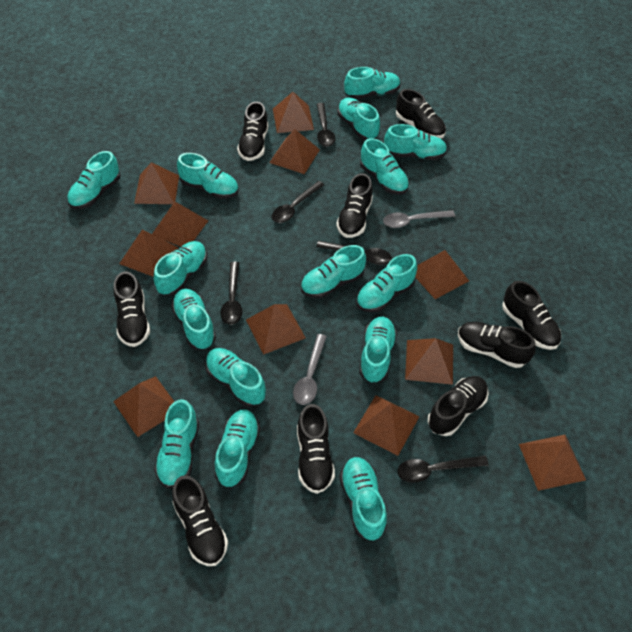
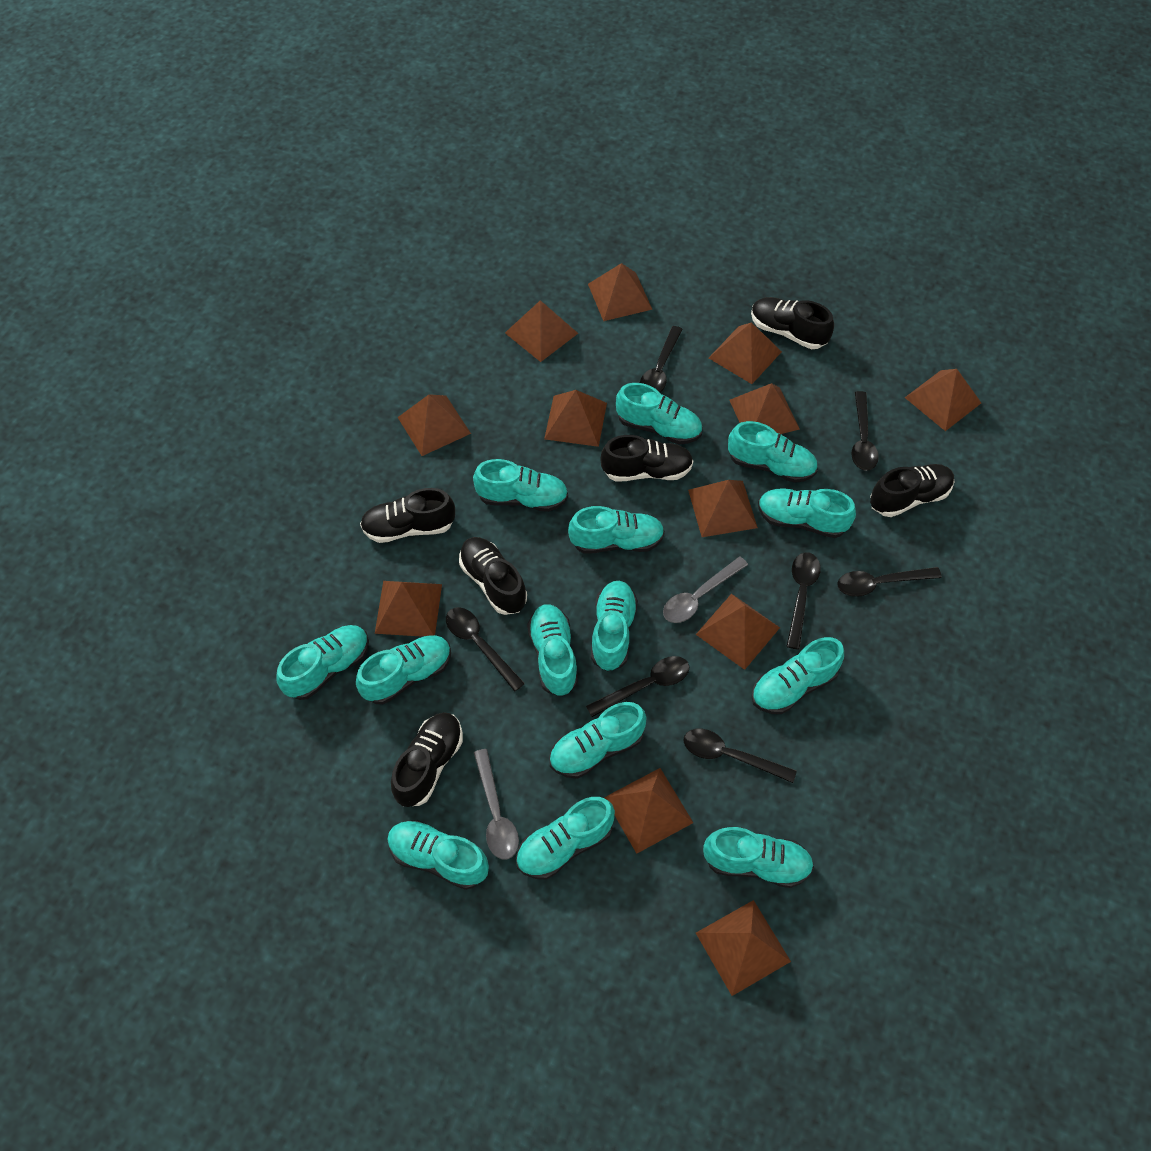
black shoe: [114,272,150,347] [172,475,228,566] [237,102,268,161] [297,404,335,494] [336,173,373,238] [396,89,446,139] [428,376,489,436] [458,322,536,368] [502,281,562,350] = 9 -> [360,488,455,543] [391,712,463,807] [459,537,527,615] [600,435,693,481] [751,297,834,349] [870,464,955,517] = 6
black spoon: [220,262,242,325] [272,181,324,223] [316,241,392,265] [317,103,335,147] [397,456,489,483] = 5 -> [446,607,525,692] [586,656,689,717] [640,326,683,392] [684,729,797,783] [786,552,820,650] [837,567,942,597] [851,391,879,471] = 7
brown pyramid: [113,376,174,437] [119,230,178,277] [134,162,179,204] [152,202,208,247] [246,304,306,355] [269,129,320,174] [273,92,314,133] [353,395,419,456] [405,338,453,385] [415,250,469,299] [519,435,586,491] = 11 -> [375,581,442,637] [398,394,471,456] [505,300,578,362] [544,390,607,447] [588,263,653,321] [604,768,693,854] [688,480,758,537] [696,594,780,670] [696,900,791,996] [709,322,782,384] [730,383,800,434] [905,369,981,431] = 12
turquoise shoe: [67,151,120,209] [154,241,207,296] [154,399,199,488] [171,289,216,350] [177,153,239,199] [205,348,266,407] [214,409,260,488] [301,245,366,299] [337,97,380,140] [339,457,387,541] [344,67,401,100] [356,254,417,313] [359,317,397,383] [360,138,409,195] [384,124,447,160] = 15 -> [277,625,369,700] [356,635,451,704] [387,820,489,890] [473,459,568,512] [516,797,615,879] [527,604,578,696] [549,702,647,779] [568,506,665,554] [591,581,638,672] [616,383,702,444] [703,827,814,888] [728,421,818,483] [751,637,844,714] [758,488,856,538] = 14

